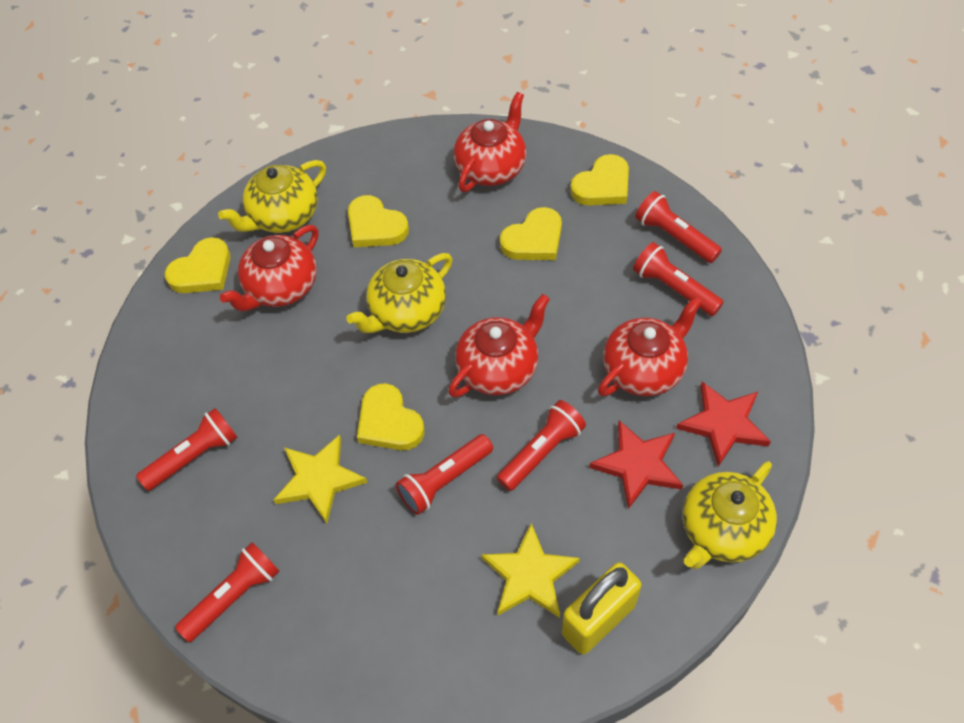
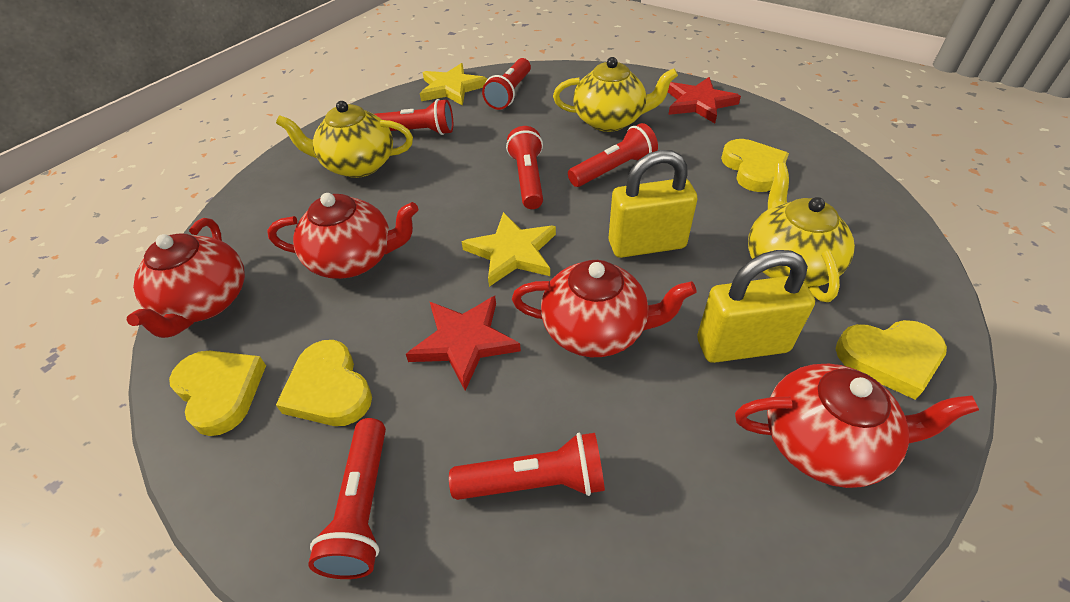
yellow heart: [165,237,231,293] [348,195,409,247] [357,383,424,450] [500,207,562,260] [570,154,629,206] = 5 -> [169,351,266,436] [276,340,372,426] [721,139,789,192] [836,320,947,400] = 4
yellow padlock: [562,562,642,654] = 1 -> [609,150,697,258] [697,250,815,363] = 2

